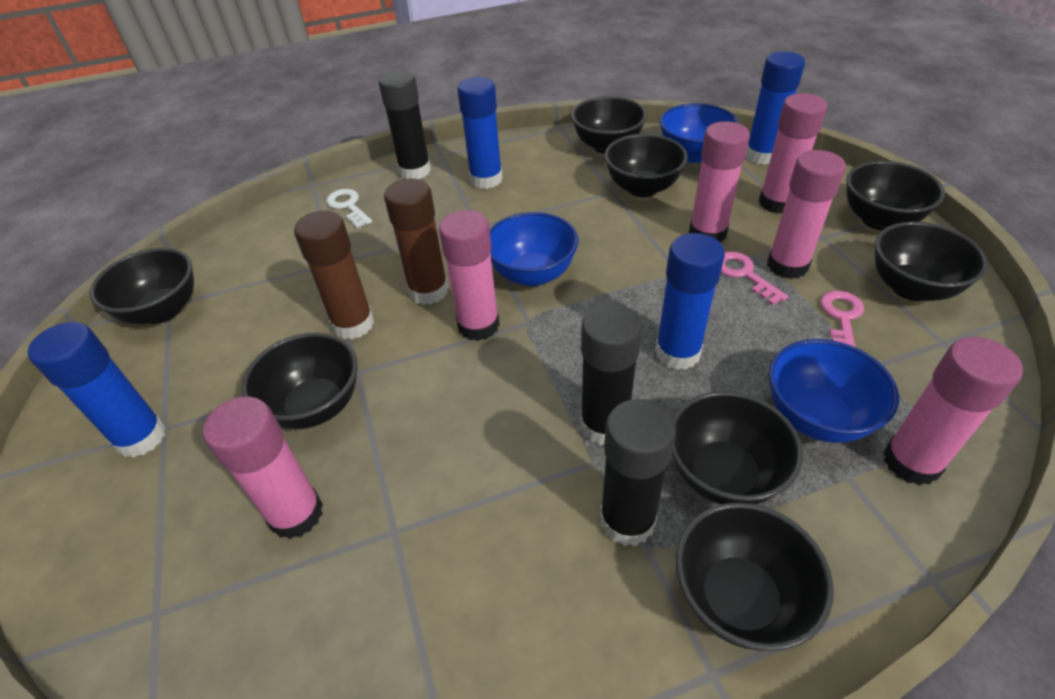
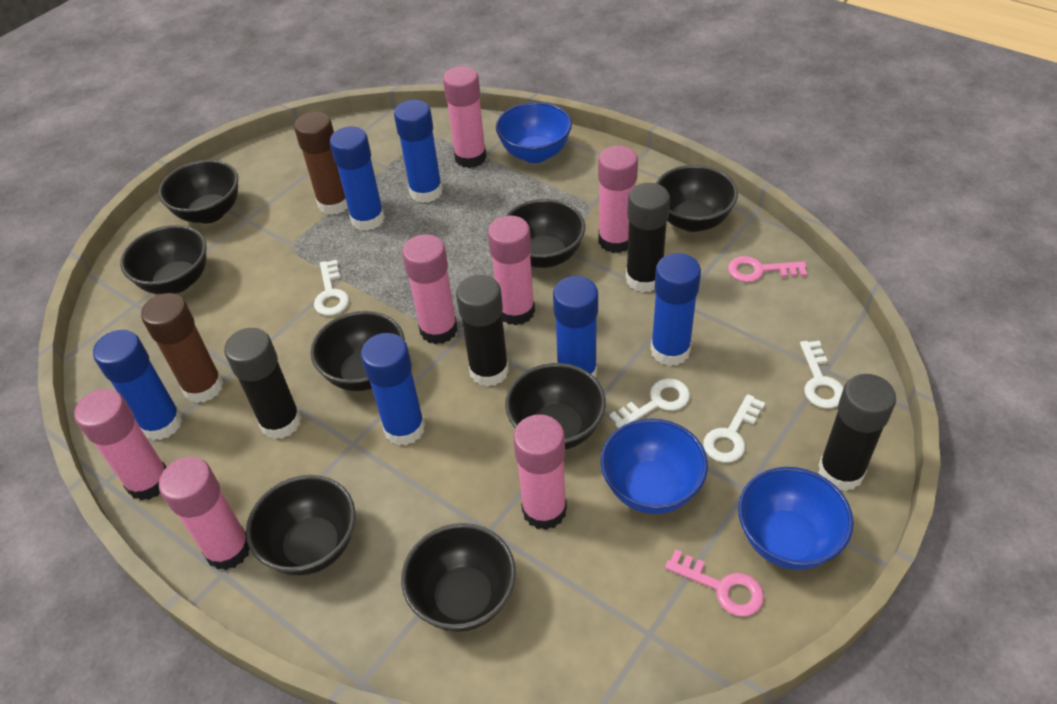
black glue stick: [378,70,431,179] [581,304,642,445] [600,399,676,546] = 3 -> [224,328,301,439] [456,275,509,387] [626,183,670,292] [818,374,896,491] = 4
blue glue stick: [28,322,166,457] [457,77,503,189] [655,233,725,370] [746,51,805,165] = 4 -> [93,330,183,440] [330,127,385,231] [361,333,425,445] [394,100,443,203] [553,276,598,378] [651,253,701,366] = 6
pink glue stick: [203,397,323,539] [439,210,500,341] [689,121,750,242] [759,93,827,214] [767,150,846,279] [883,337,1023,486] = 6 -> [74,389,166,500] [159,457,250,570] [402,234,458,344] [443,66,487,168] [488,215,535,326] [513,414,567,530] [598,145,638,253] = 7
white key: [326,189,372,228] = 1 -> [314,260,349,316] [609,378,690,429] [703,394,765,463] [800,341,843,408] = 4

